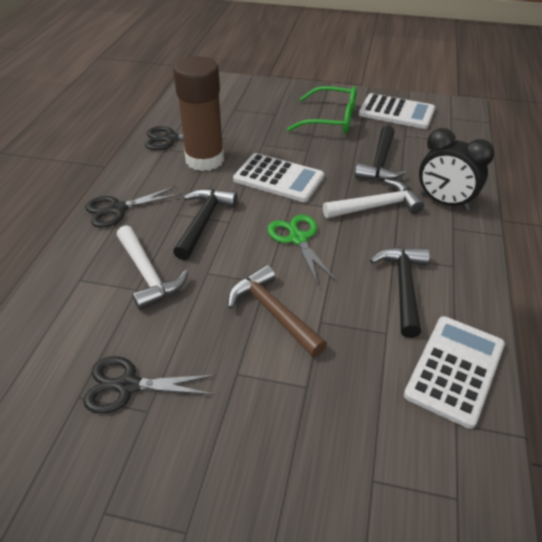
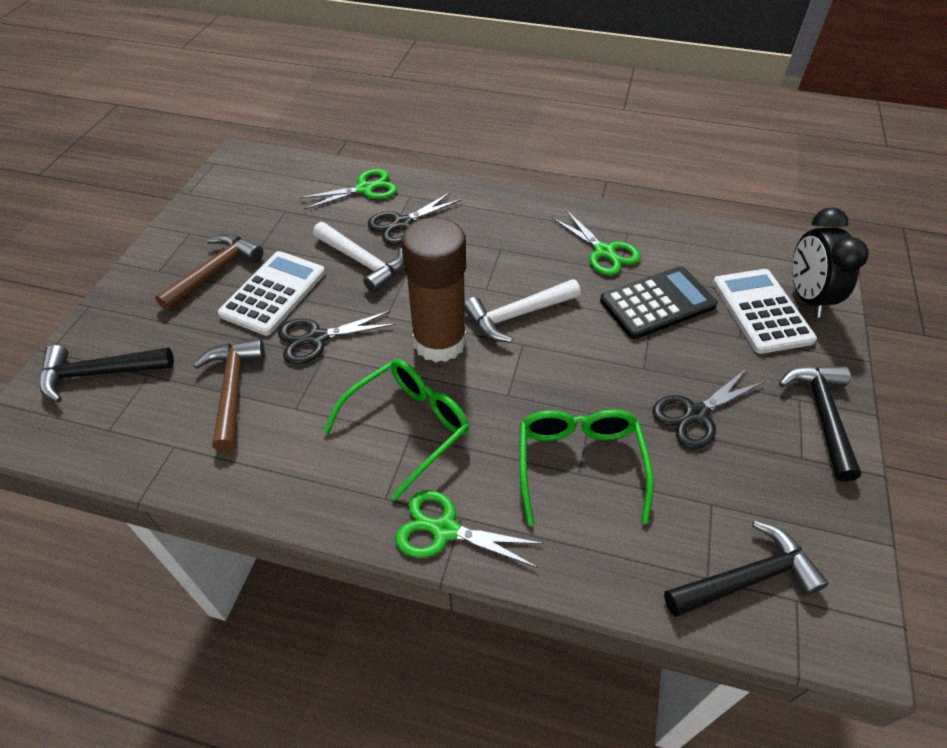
black calculator: none = 0 -> [600,267,718,339] = 1
brown hammer: [228,265,327,357] = 1 -> [155,234,263,311] [193,339,265,452] = 2
green glasses: [287,86,357,134] = 1 -> [323,359,469,500] [519,409,653,525] = 2
green scissors: [268,215,336,284] = 1 -> [299,169,397,210] [395,490,544,568] [552,210,641,276] = 3
white calculator: [233,153,324,202] [359,93,435,129] [404,316,505,429] = 3 -> [218,251,325,336] [713,269,817,354] = 2

